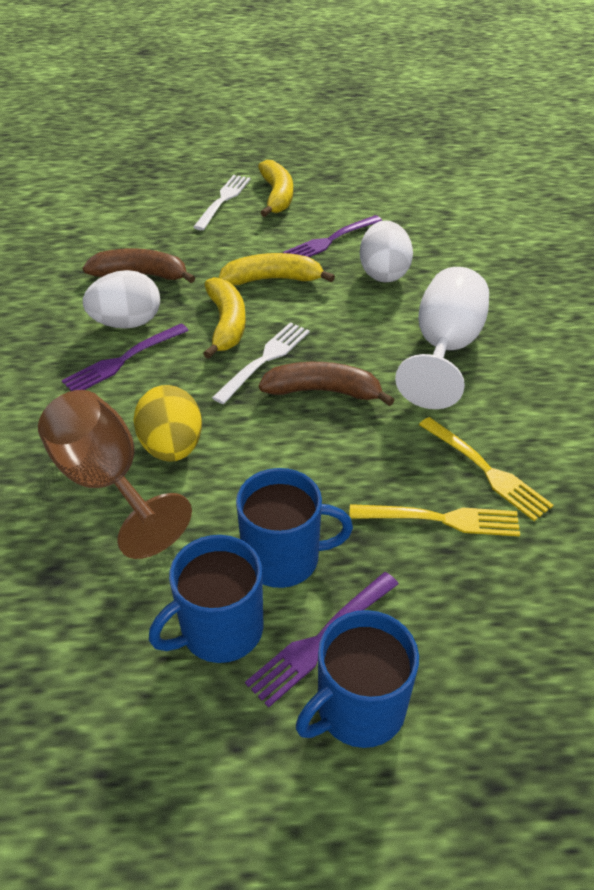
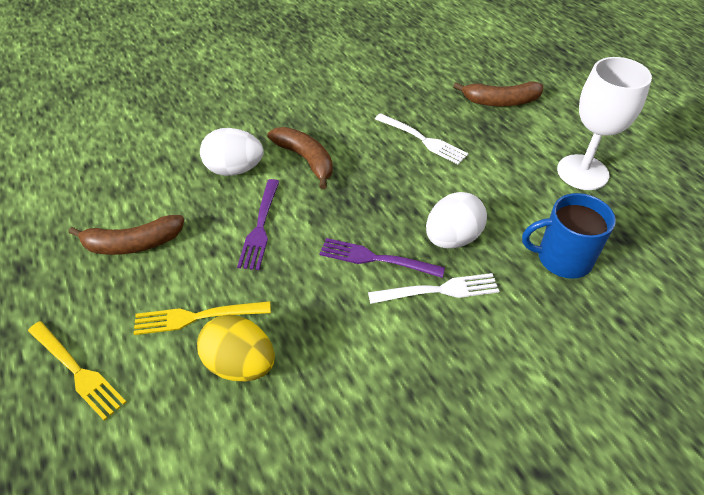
blue mug: [149,535,264,663] [236,468,353,588] [296,610,419,748] = 3 -> [522,193,616,279] = 1
brown banana: [83,248,195,283] [259,362,395,406] = 2 -> [69,215,184,255] [267,127,333,189] [453,81,543,106] = 3
brown goblet: [38,390,192,559] = 1 -> none = 0
purple fork: [62,324,189,391] [245,572,398,708] [283,215,382,257] = 3 -> [237,179,280,270] [320,238,445,278] = 2
yellow banana: [203,277,246,359] [218,253,335,285] [258,160,293,217] = 3 -> none = 0

